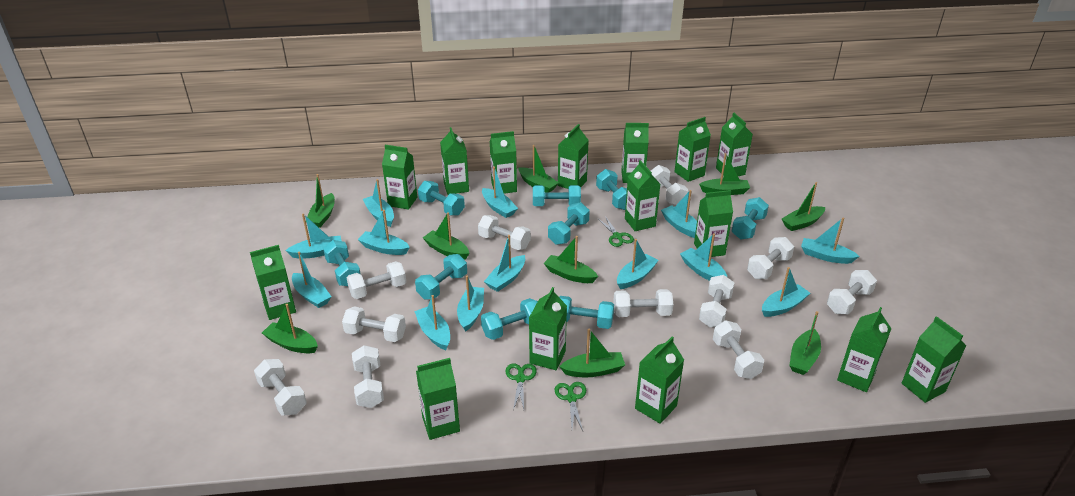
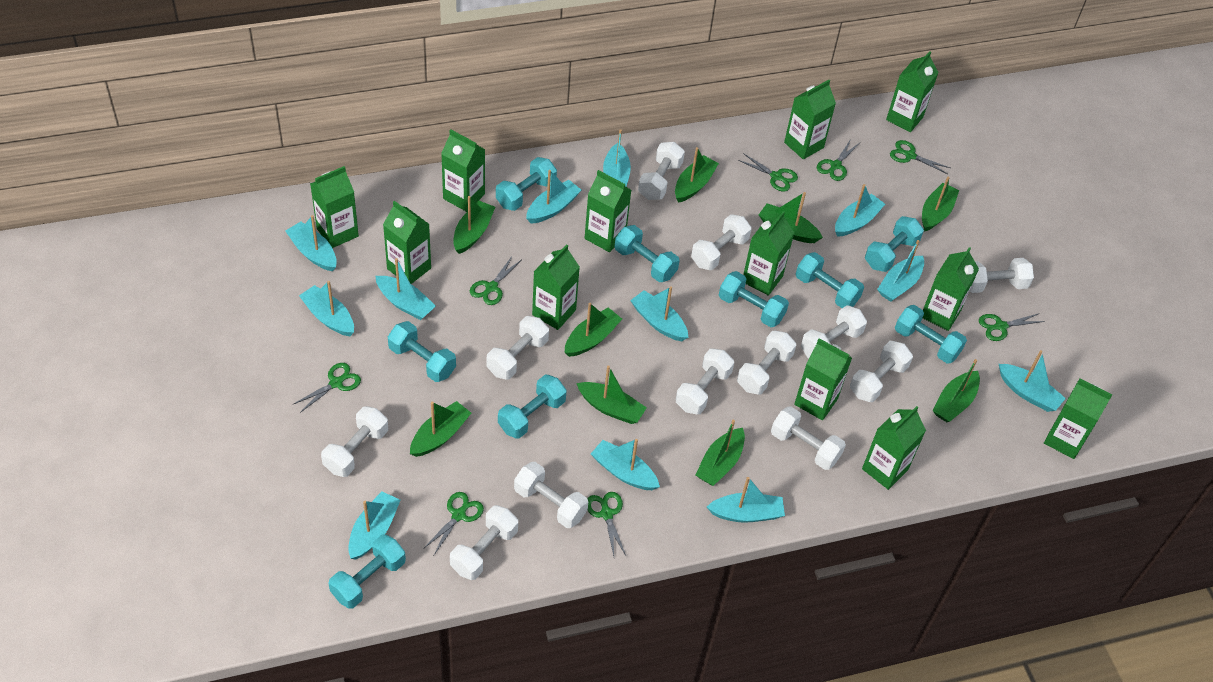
green carton: [250,245,296,320] [382,145,417,210] [416,358,460,440] [440,127,469,195] [490,131,517,194] [529,287,567,370] [558,124,589,189] [621,123,649,183] [625,160,660,231] [635,337,684,424] [674,117,711,182] [694,190,733,257] [716,113,753,176] [837,307,892,392] [902,316,966,403] = 15 -> [310,166,359,248] [383,201,431,284] [441,129,485,212] [532,244,580,330] [585,170,631,252] [743,211,794,296] [784,80,836,159] [794,338,852,420] [862,406,926,490] [886,51,939,132] [923,247,979,331] [1044,378,1112,459] = 12
green scissors: [505,363,537,410] [555,382,586,431] [598,216,634,247] = 3 -> [294,363,361,413] [423,492,484,555] [470,255,521,305] [587,492,626,556] [738,153,798,192] [817,139,859,181] [890,140,950,174] [979,313,1045,341] = 8
turquoise boat: [285,213,341,258] [292,251,332,308] [358,210,410,255] [363,179,394,227] [414,295,450,350] [457,276,484,332] [482,167,518,218] [484,235,525,292] [617,239,659,289] [661,190,697,238] [680,233,727,281] [762,267,810,317] [801,218,860,264] = 13 -> [286,215,337,271] [299,281,354,336] [348,491,401,560] [375,258,436,320] [526,170,581,224] [591,439,660,490] [603,129,631,187] [630,286,688,341] [707,477,785,523] [835,184,885,237] [877,240,924,302] [999,350,1066,412] = 12
white dumbbell: [254,359,307,415] [342,306,406,342] [347,261,406,299] [352,345,384,408] [478,215,531,250] [613,289,673,317] [651,165,688,205] [699,275,734,327] [713,320,764,379] [747,237,794,279] [827,270,877,314] = 11 -> [321,406,388,477] [450,505,518,580] [487,316,549,380] [514,462,588,528] [638,142,685,200] [676,348,734,415] [691,214,752,270] [737,331,796,395] [771,406,846,470] [801,305,867,358] [850,341,913,402] [970,258,1034,293] = 12

